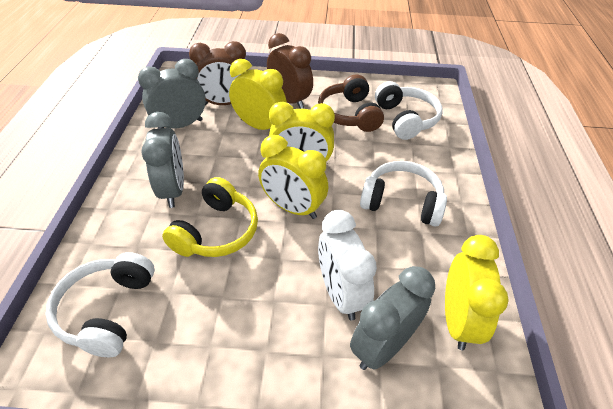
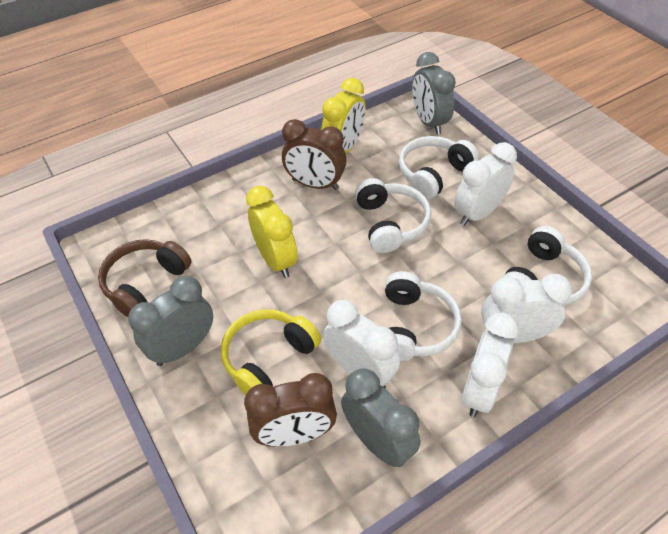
white clock: [318,210,377,320] = 1 -> [323,300,400,388] [454,142,517,226] [462,313,519,417] [481,274,572,343] = 4
white headphones: [45,252,155,357] [360,161,447,227] [375,81,443,140] = 3 -> [355,178,431,253] [385,271,462,361] [399,136,479,200] [502,226,592,306] = 4
yellow clock: [229,59,287,130] [258,135,328,219] [269,102,335,162] [445,235,509,350] = 4 -> [246,186,298,278] [321,78,366,153] = 2

